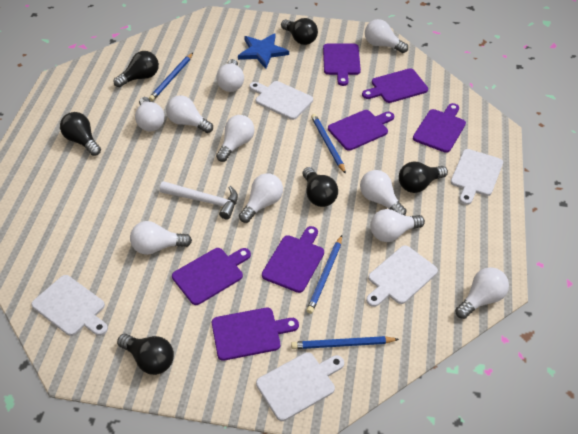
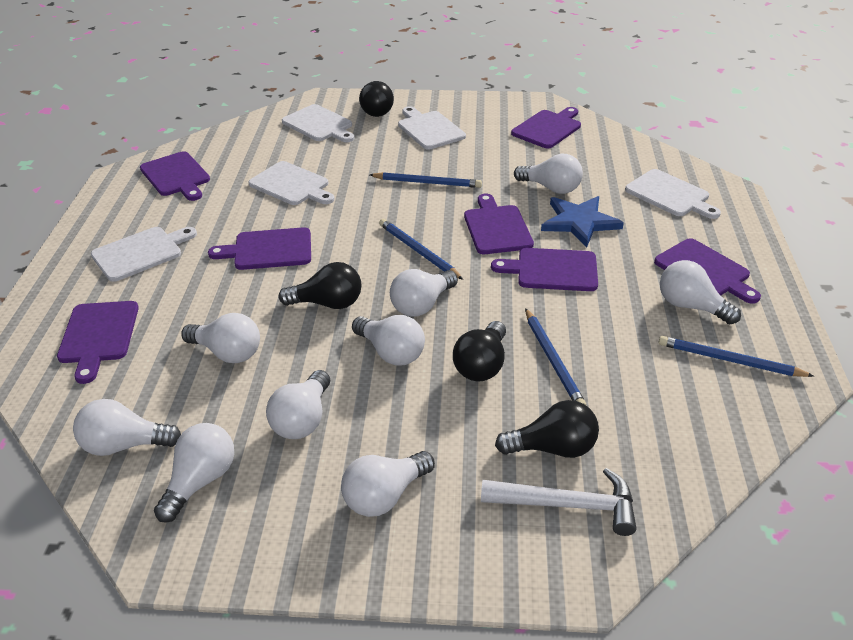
black light bulb: [60,112,101,156] [114,51,159,87] [117,334,174,375] [281,18,318,45] [303,167,338,207] [399,161,448,193] = 6 -> [279,262,361,309] [359,81,394,117] [453,321,506,381] [495,400,599,458] = 4
white light bulb: [130,221,192,255] [135,97,165,132] [166,95,213,133] [216,59,244,92] [216,115,255,162] [239,173,283,223] [360,170,407,216] [365,19,408,53] [370,209,425,242] [455,267,509,319] = 10 -> [73,399,181,456] [154,423,234,523] [181,313,260,363] [266,370,330,439] [341,451,435,517] [352,315,425,366] [390,269,458,317] [514,154,583,194] [660,260,741,324] = 9

